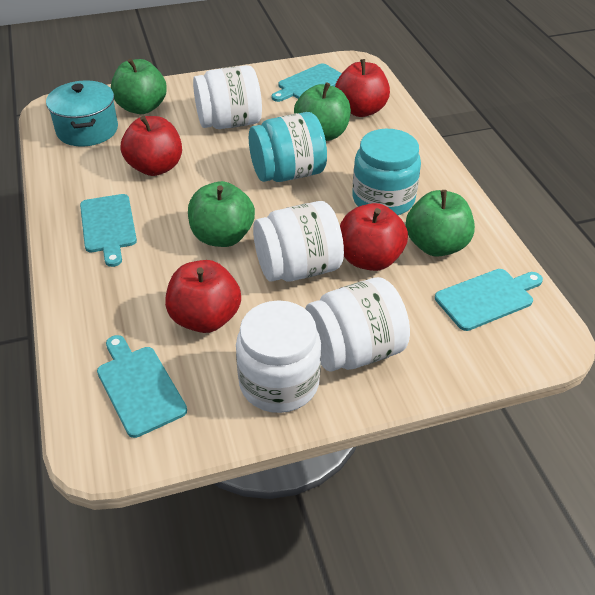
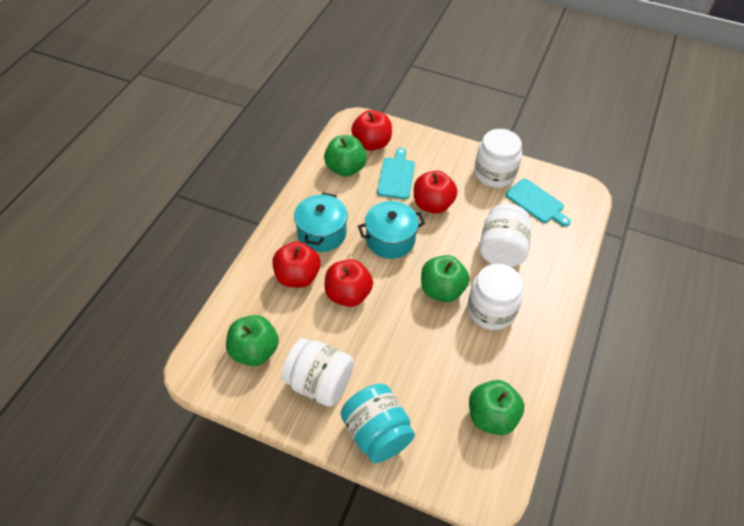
turquoise cutting board: [80,194,137,267] [97,335,187,438] [271,63,342,102] [435,269,543,331] = 4 -> [377,148,415,199] [505,178,571,227] = 2
turquoise jar: [249,112,327,182] [352,129,421,215] = 2 -> [341,384,415,463] = 1
turquoise pot: [46,80,118,147] = 1 -> [294,193,348,252] [358,201,425,259] = 2

